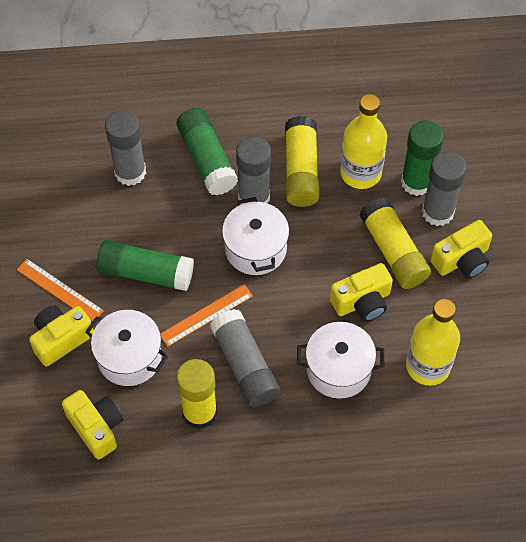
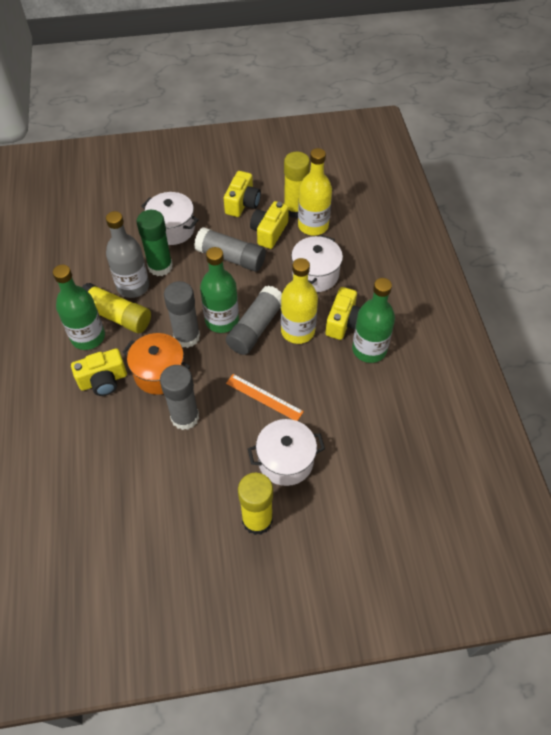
green bottle: none = 0 -> [53,264,105,350] [200,247,239,333] [352,278,395,363] = 3
green glue stick: [96,240,194,291] [176,108,238,195] [401,120,444,196] = 3 -> [136,210,173,276] = 1
grey bottle: none = 0 -> [106,211,149,298] = 1
orange pot: none = 0 -> [123,333,190,395] = 1
orange ruler: [17,259,104,321] [160,284,253,347] = 2 -> [226,374,304,421] = 1

